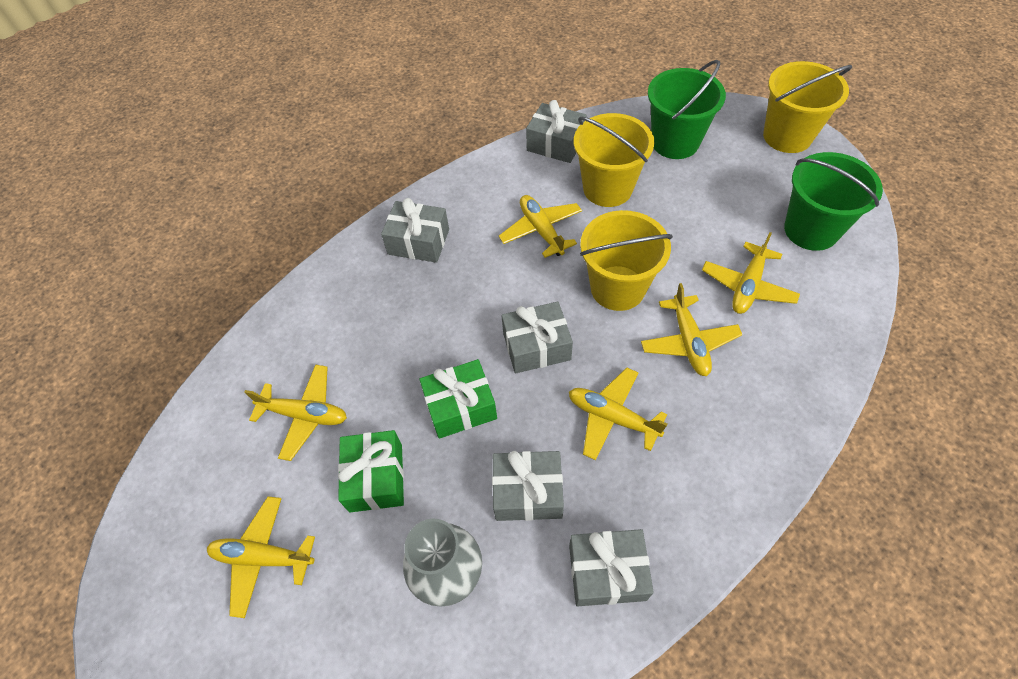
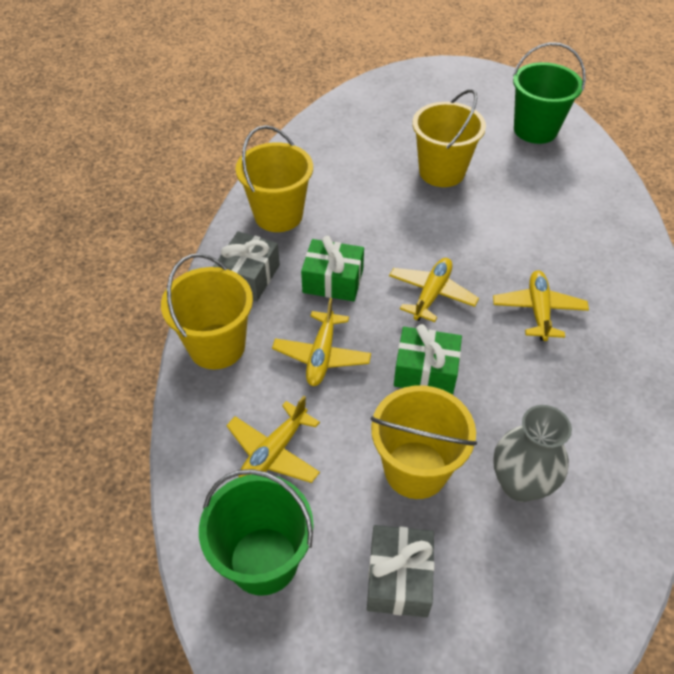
grey gift: [381,198,449,263] [492,451,564,521] [501,301,573,374] [526,100,586,163] [569,529,654,607] = 5 -> [213,231,280,301] [367,525,434,617] = 2
yellow bucket: [574,113,654,207] [580,210,673,311] [763,61,852,153] = 3 -> [161,253,253,370] [236,125,313,232] [371,385,477,499] [412,89,486,187] = 4
yellow plane: [207,496,315,618] [244,365,347,461] [499,195,582,258] [569,368,668,460] [641,283,742,376] [702,232,800,314] = 6 -> [226,396,320,483] [272,298,371,386] [389,258,479,322] [493,270,589,341] = 4

